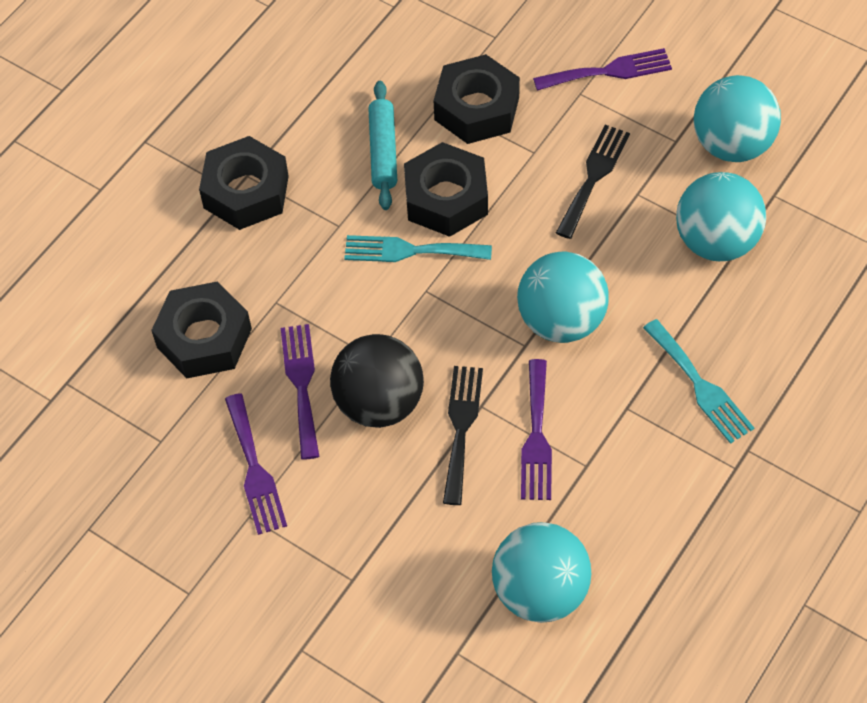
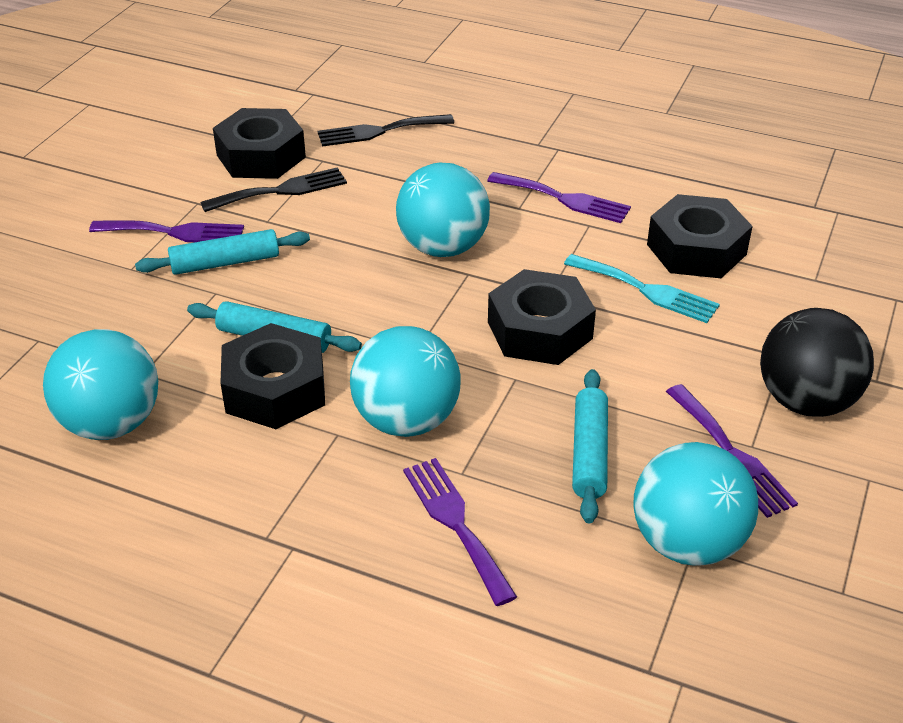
turquoise fork: [344,235,492,262] [643,319,754,444] = 2 -> [564,254,720,323] = 1
turquoise rolling pin: [368,81,397,210] = 1 -> [135,229,310,275] [187,301,362,353] [572,369,608,523] = 3

